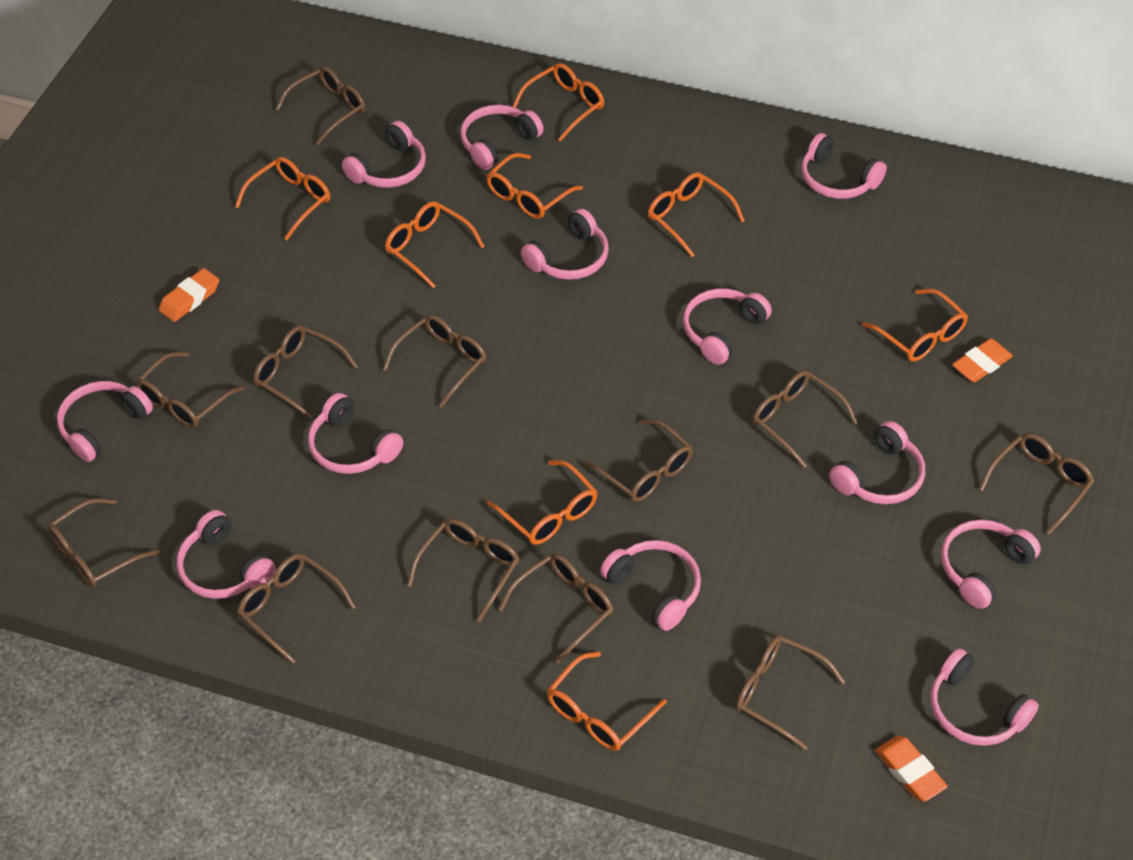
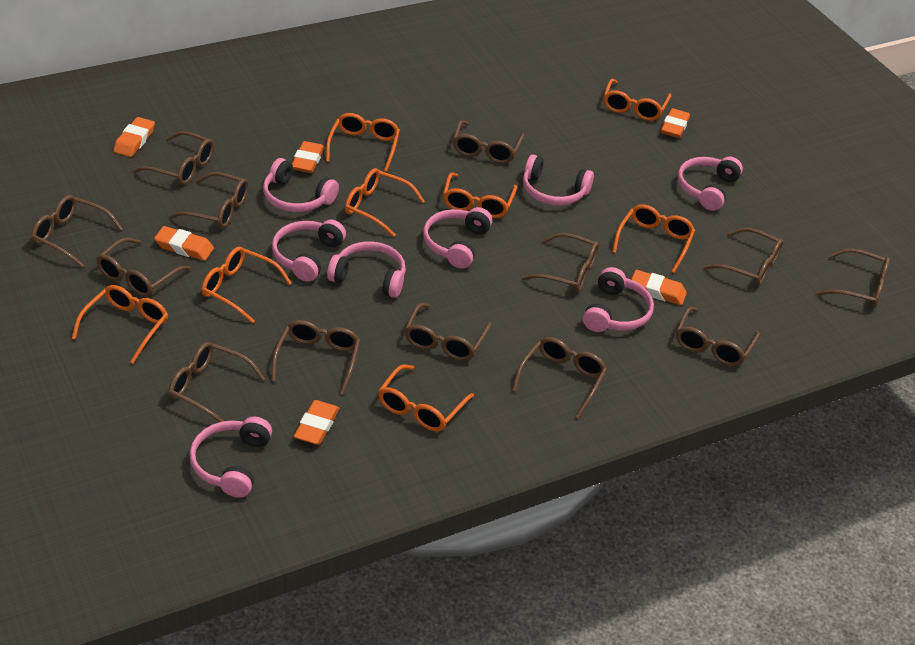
brown glasses: [47,498,159,588] [135,352,245,428] [237,553,356,664] [253,325,358,419] [276,66,365,145] [383,315,486,408] [407,518,519,622] [498,553,613,664] [584,419,693,502] [736,636,845,750] [753,370,858,468] [979,433,1094,535] = 12 -> [31,195,123,267] [96,237,191,297] [133,131,214,185] [168,172,248,228] [169,342,265,422] [271,320,360,395] [404,303,491,361] [453,120,524,164] [512,337,607,419] [521,233,599,292] [676,306,760,366] [704,228,783,286] [816,248,890,308] = 13
orange eraser: [159,268,219,322] [875,736,948,801] [952,338,1013,382] = 3 -> [113,117,155,157] [154,226,214,261] [292,141,324,173] [294,400,339,445] [631,270,687,305] [661,108,690,138] = 6
pink headphones: [57,381,153,462] [177,510,276,599] [308,393,403,474] [342,121,426,188] [460,105,544,170] [521,209,609,280] [600,540,701,631] [683,288,772,365] [801,133,887,199] [829,421,925,504] [930,648,1039,746] [941,520,1041,609] = 12 -> [189,416,272,498] [263,158,339,212] [272,220,346,282] [327,242,406,298] [423,207,492,269] [523,154,594,205] [583,267,654,332] [678,157,743,211] = 8

